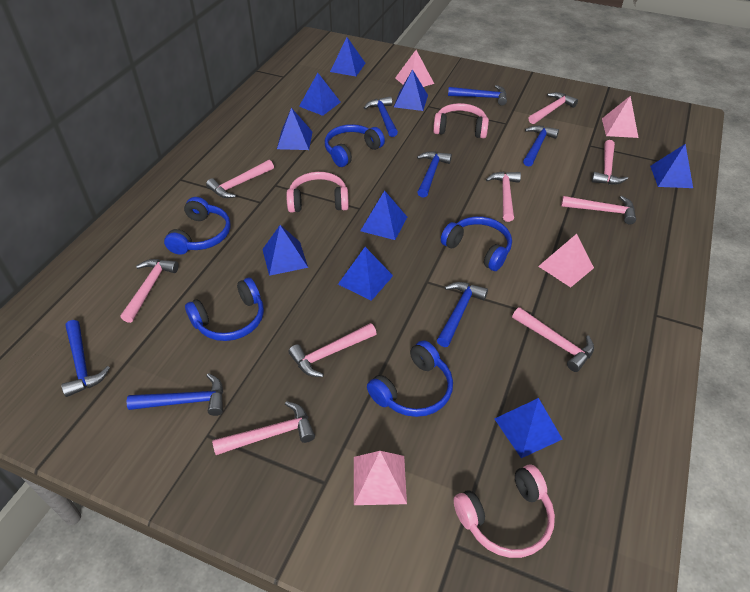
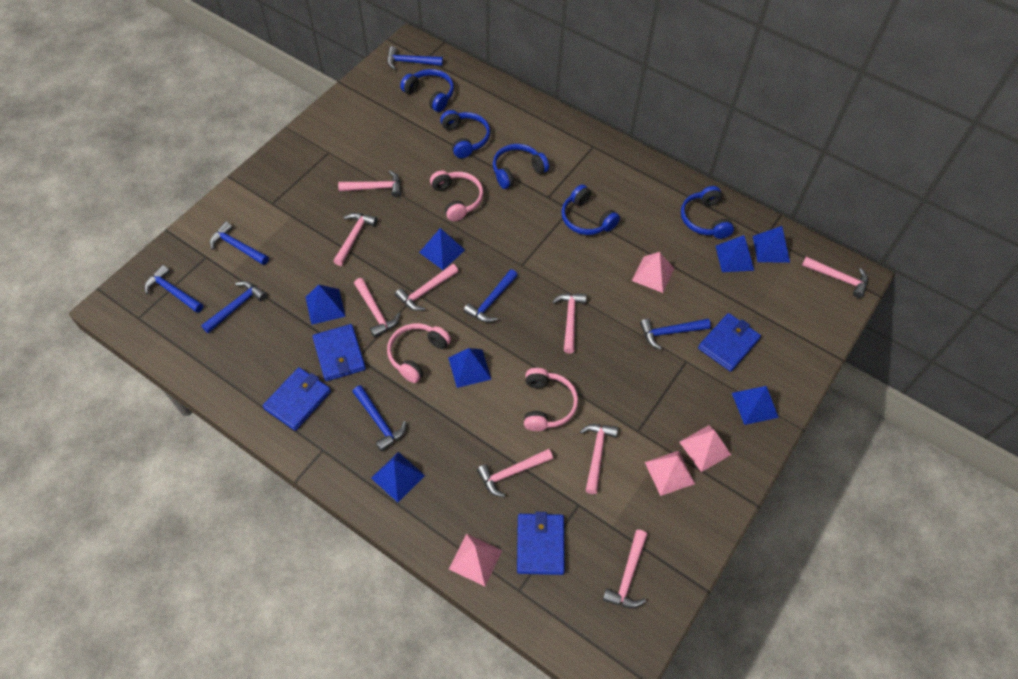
blue pyramid: [262,225,308,276] [277,108,313,150] [299,73,340,116] [330,37,366,76] [338,247,393,301] [361,190,407,240] [394,69,428,111] [494,398,562,458] [650,144,693,188] = 9 -> [305,285,346,325] [371,452,425,502] [419,228,465,270] [448,348,492,388] [716,235,754,272] [732,386,779,425] [753,226,790,262] = 7
blue wallet: none = 0 -> [263,367,331,431] [312,324,366,381] [517,512,565,575] [698,313,761,372] = 4

